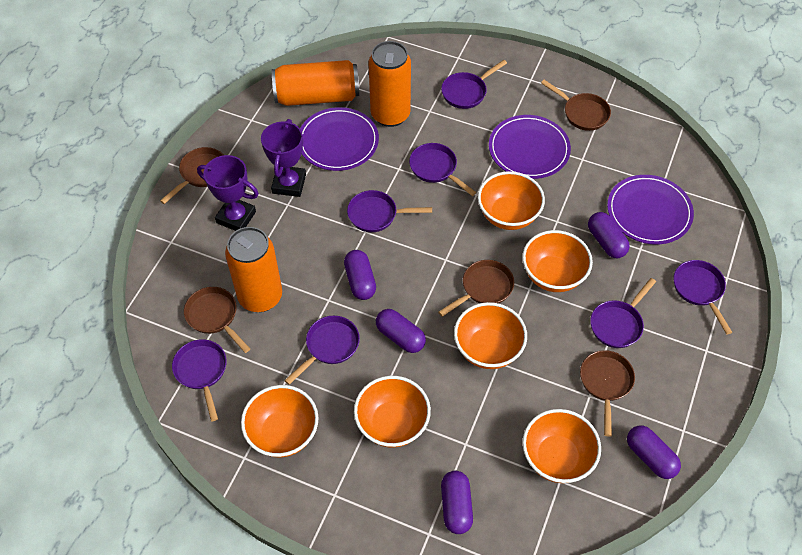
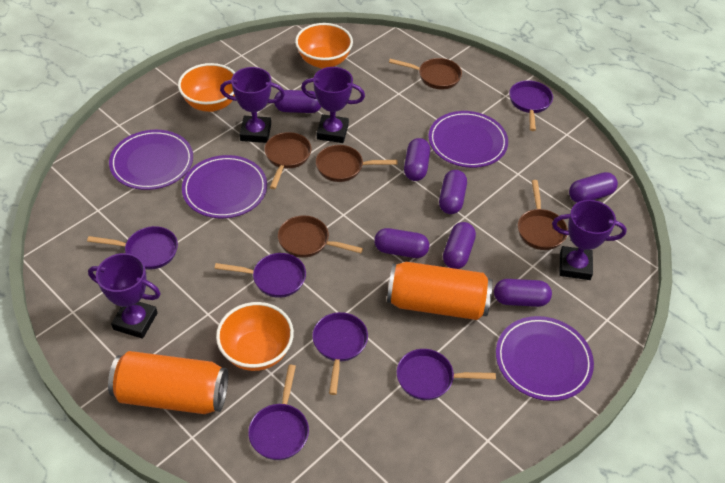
orange bowl: [241,385,319,457] [354,376,431,448] [454,302,527,369] [478,171,545,230] [522,230,593,292] [522,409,601,483] = 6 -> [178,63,235,112] [216,302,294,371] [295,23,353,69] = 3
orange can: [225,227,282,312] [272,60,359,106] [369,41,411,127] = 3 -> [108,351,228,414] [387,262,493,320] = 2
purple capsule: [344,250,376,300] [376,309,426,353] [441,471,473,534] [588,212,630,258] [627,425,681,479] = 5 -> [274,90,321,113] [374,228,429,258] [404,138,430,181] [439,170,467,214] [443,222,476,269] [494,279,552,307] [569,172,618,203] = 7
purple pan: [172,339,227,421] [284,316,360,385] [347,190,432,232] [409,143,476,196] [441,60,507,109] [590,278,656,348] [674,260,732,335] = 7 -> [87,226,178,270] [215,253,306,298] [248,365,309,460] [312,312,368,395] [397,349,496,400] [509,80,553,131] = 6
purple plate: [300,107,379,171] [489,115,571,179] [607,175,694,244] = 3 -> [109,130,193,190] [182,155,267,218] [428,111,508,168] [496,316,594,401] = 4
purple trophy: [197,155,259,231] [261,119,306,197] = 2 -> [88,253,161,339] [220,67,285,143] [301,67,365,143] [552,200,627,280] = 4

